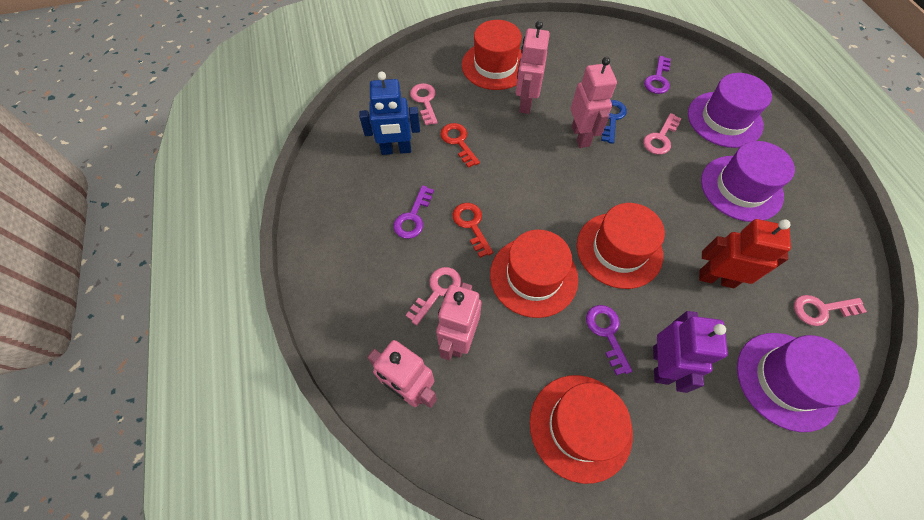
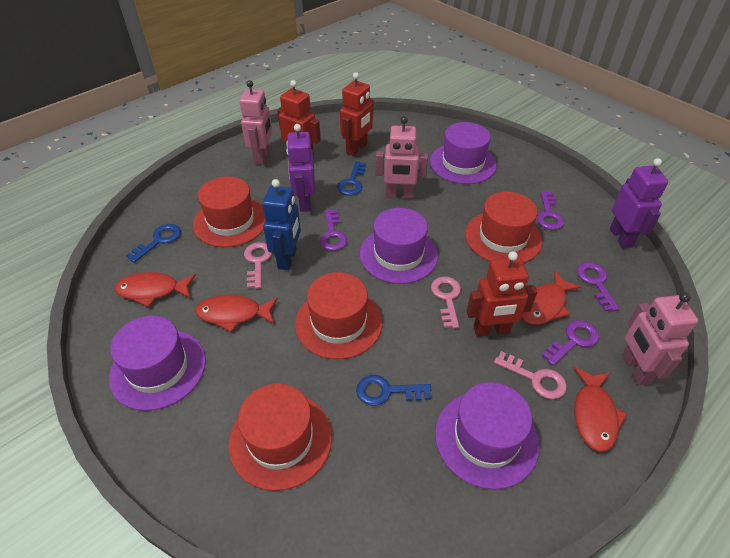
blue key: [601,100,627,144] = 1 -> [126,224,181,263] [337,161,366,195] [356,375,432,406] = 3
pink key: [406,267,461,325] [410,83,438,125] [643,113,682,155] [794,295,867,326] = 4 -> [244,242,272,289] [431,276,461,328] [494,351,567,399] = 3
pink robot: [367,340,437,408] [436,283,482,360] [516,21,550,114] [571,57,617,148] = 4 -> [240,80,272,165] [375,116,428,199] [622,292,698,385] = 3
purple hat: [688,73,772,148] [701,141,795,222] [737,333,860,432] = 3 -> [109,316,206,411] [360,208,438,284] [430,122,497,184] [435,382,539,490] = 4
purple key: [393,185,434,239] [586,305,632,375] [644,56,671,94] = 3 -> [320,210,347,251] [537,191,564,230] [542,320,599,366] [577,262,619,311] = 4
purple robot: [653,311,728,393] = 1 -> [286,124,315,212] [610,158,668,248] = 2
red fish: none = 0 -> [115,272,196,307] [195,295,278,332] [521,271,582,325] [574,367,627,452] = 4
red key: [440,123,480,168] [452,203,493,258] = 2 -> none = 0
red robot: [699,219,791,288] = 1 -> [277,80,321,159] [340,72,373,156] [466,251,537,337] = 3

